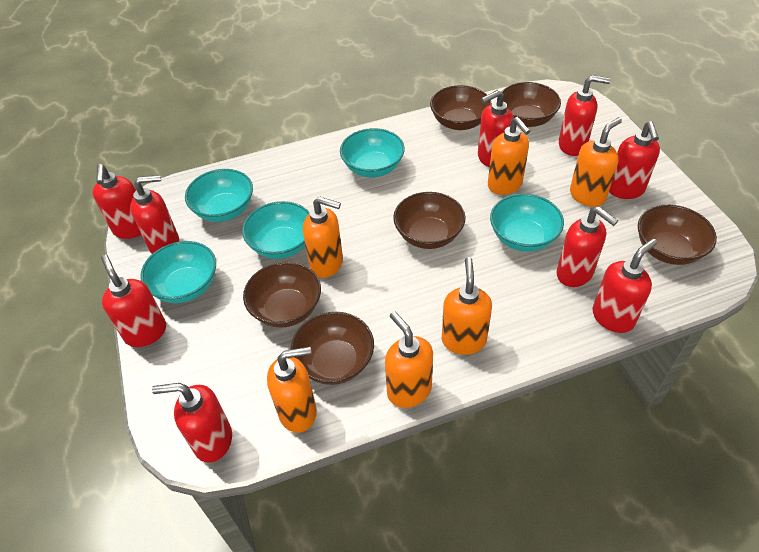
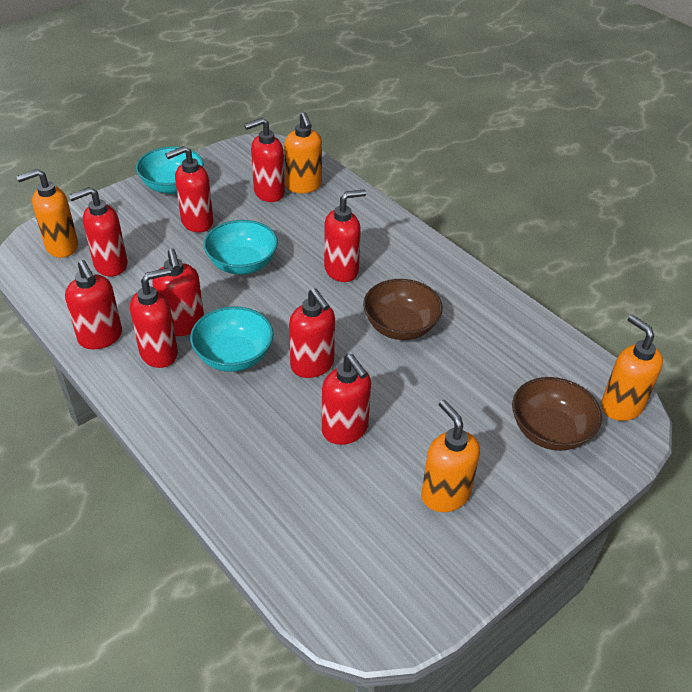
brown bowl: [243,262,321,328] [291,312,374,385] [393,192,465,249] [430,85,492,130] [502,82,561,127] [638,205,717,265] = 6 -> [363,279,443,340] [512,377,602,451] = 2
orange soap dispenser: [267,347,317,433] [303,196,343,278] [385,311,433,408] [442,257,492,355] [488,117,530,195] [570,117,622,207] = 6 -> [16,169,78,258] [284,112,322,193] [421,400,480,512] [601,315,663,421] = 4
turquoise bowl: [140,241,216,303] [185,169,253,222] [242,201,310,259] [340,128,405,177] [490,194,564,252] = 5 -> [136,146,203,194] [190,306,274,372] [203,220,278,275] = 3

